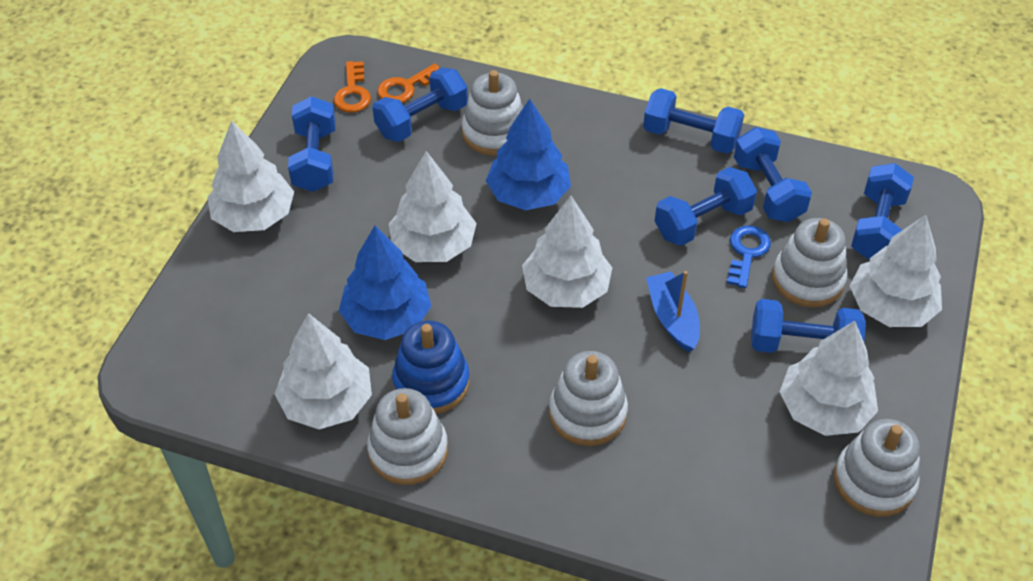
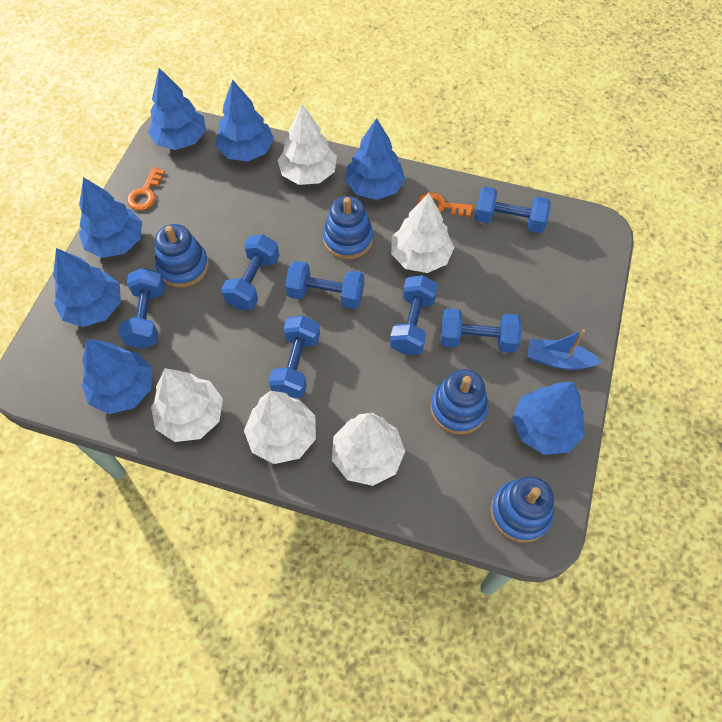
blue key: [727,225,771,288] = 1 -> none = 0
blue stacking toy: [392,321,470,414] = 1 -> [155,224,209,288] [323,196,373,259] [430,369,488,435] [491,476,554,543] = 4
blue tree: [339,226,431,340] [486,99,571,210] = 2 -> [53,248,121,327] [79,177,142,258] [82,338,152,414] [148,68,206,150] [216,79,274,161] [345,118,405,200] [512,382,585,455] = 7
white stacking toy: [367,388,448,485] [462,70,523,156] [549,351,628,446] [772,218,847,308] [834,419,920,517] = 5 -> none = 0
white tree: [207,121,294,232] [275,313,372,429] [389,151,477,262] [522,196,612,308] [780,321,878,436] [850,215,942,327] = 6 -> [151,368,223,442] [244,391,316,464] [278,104,337,185] [332,413,405,486] [391,193,454,273] = 5

